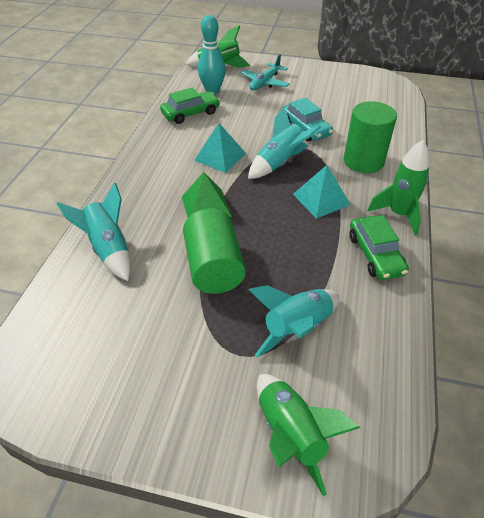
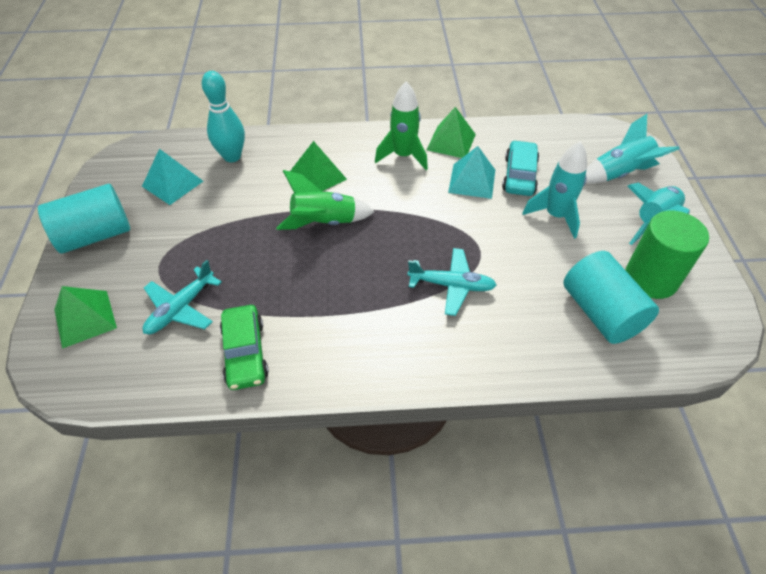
green car: [160,87,220,124] [350,215,409,280] = 2 -> [220,305,269,390] = 1
green cylinder: [183,208,246,294] [344,101,397,173] = 2 -> [625,211,709,299] = 1
green pyramid: [182,172,232,217] = 1 -> [54,286,117,349] [290,141,347,191] [427,107,476,158] = 3
green rocket: [186,25,250,68] [257,374,360,496] [367,140,430,236] = 3 -> [276,170,375,230] [375,81,428,170] = 2
turquoise cylinder: none = 0 -> [38,184,130,254] [563,251,659,344] = 2
turquoise plane: [241,54,290,90] = 1 -> [143,260,222,334] [407,248,497,316] = 2

